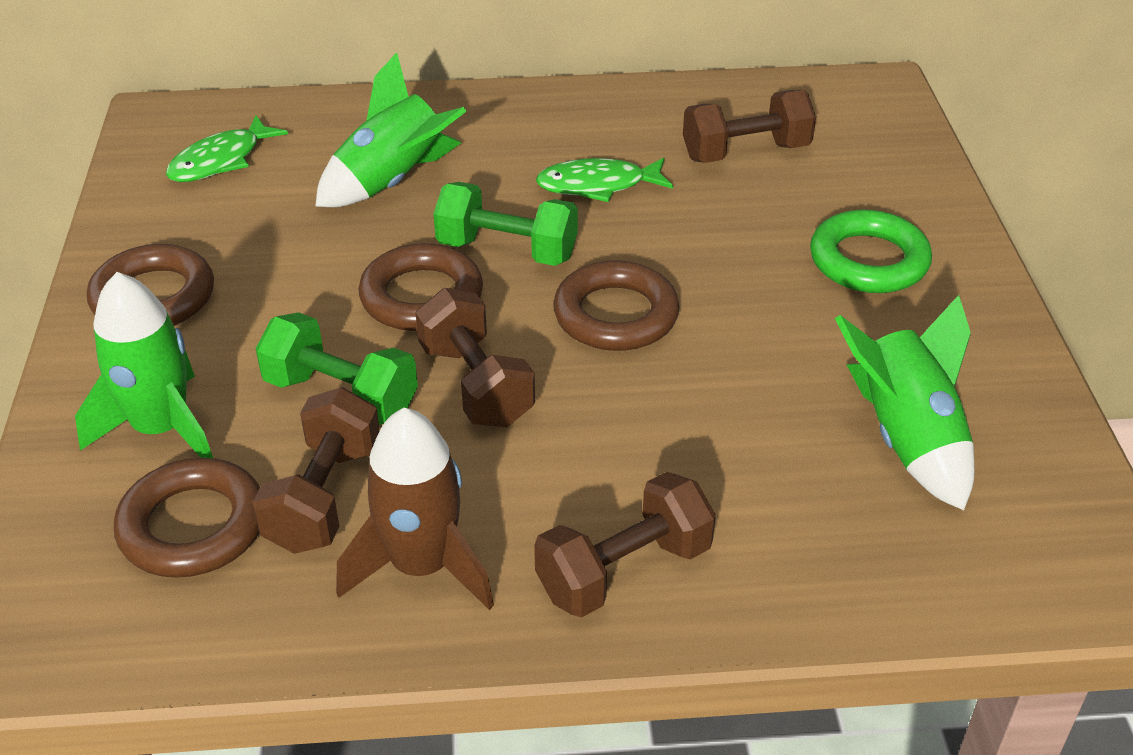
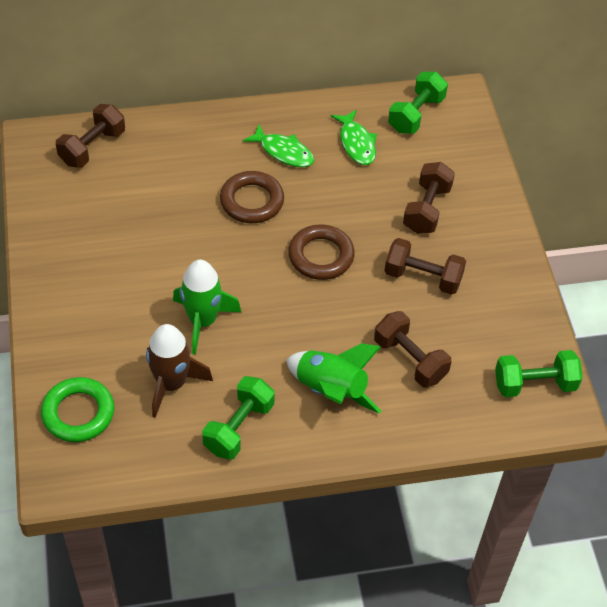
brown ring: [87,244,214,326] [114,458,260,578] [359,243,483,331] [553,261,680,351] = 4 -> [220,171,284,223] [288,224,355,280] = 2
green dumbbell: [256,312,418,425] [433,182,578,266] = 2 -> [202,376,275,460] [388,72,448,134] [495,350,583,397] = 3
green rocket: [75,272,213,458] [315,52,467,207] [835,295,975,510] = 3 -> [173,260,241,354] [286,343,381,414] = 2

